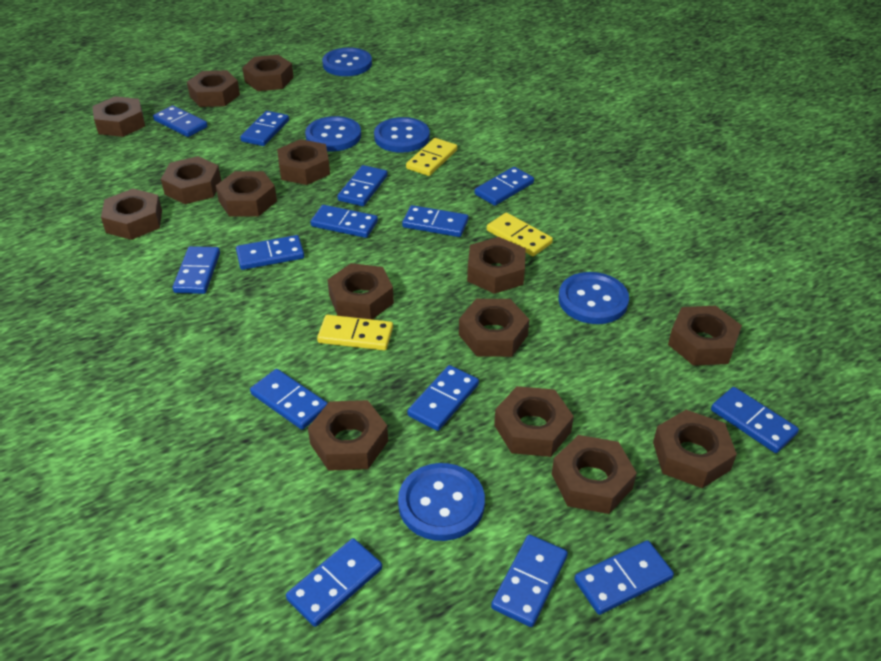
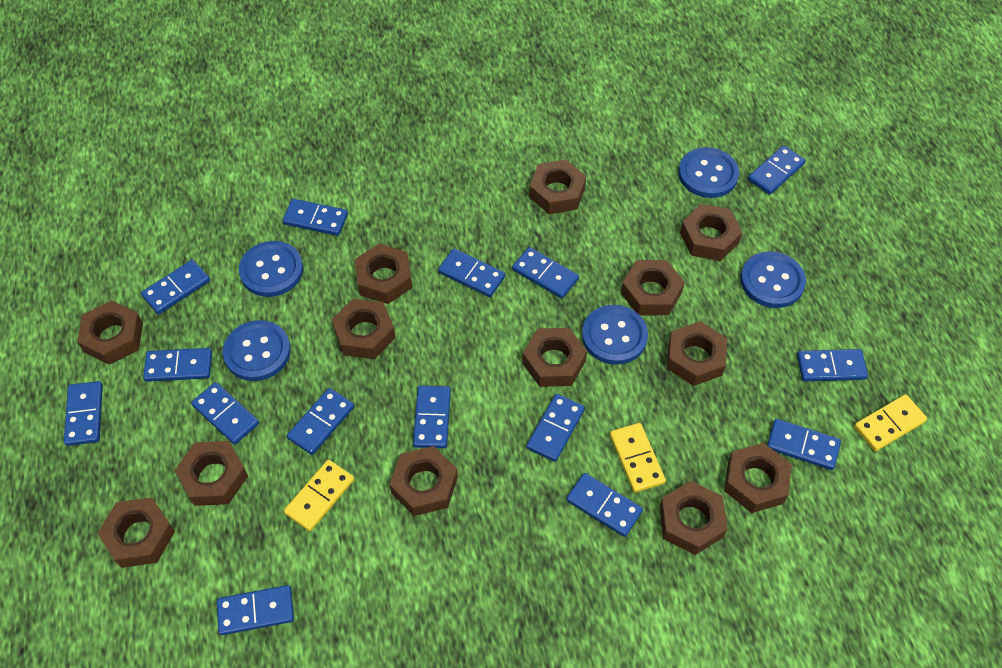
blue domino: [153,105,208,137] [173,246,220,294] [236,235,304,270] [240,111,289,146] [250,369,328,430] [286,538,382,627] [311,205,378,238] [337,165,387,206] [402,205,468,237] [407,365,479,431] [475,167,534,206] [491,534,568,627] [574,540,674,615] [711,387,799,453] = 14 -> [64,381,103,446] [141,260,210,314] [143,348,212,382] [191,382,259,445] [217,585,294,635] [283,199,348,236] [287,388,354,455] [413,385,451,448] [438,249,505,297] [512,247,579,298] [526,394,585,462] [566,473,643,537] [748,145,806,195] [767,419,841,470] [797,349,868,382] = 15
brown nut: [92,96,145,137] [101,189,162,240] [161,156,221,204] [187,70,240,107] [216,171,277,216] [242,55,294,91] [277,139,330,185] [308,400,388,471] [327,263,394,320] [459,299,529,357] [467,237,526,294] [494,386,574,457] [552,435,637,514] [653,410,737,488] [668,306,742,366] = 15 -> [77,301,143,365] [97,497,175,568] [175,441,248,506] [332,299,396,359] [355,243,413,304] [389,446,458,516] [522,328,587,387] [529,160,586,214] [621,260,685,315] [660,481,728,555] [667,321,727,386] [680,204,742,261] [724,443,792,513] = 13

